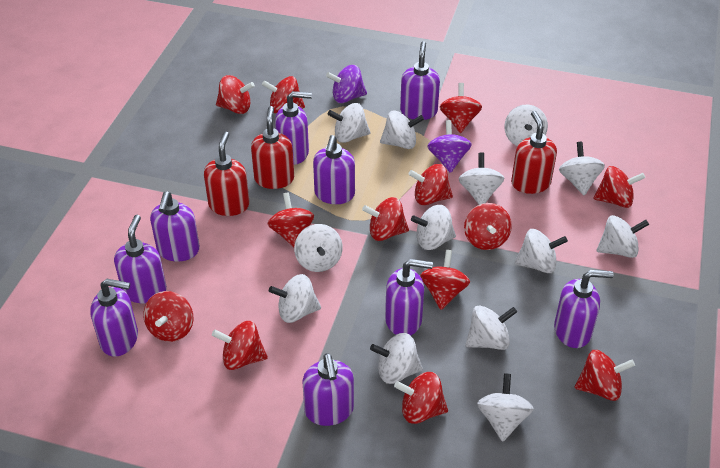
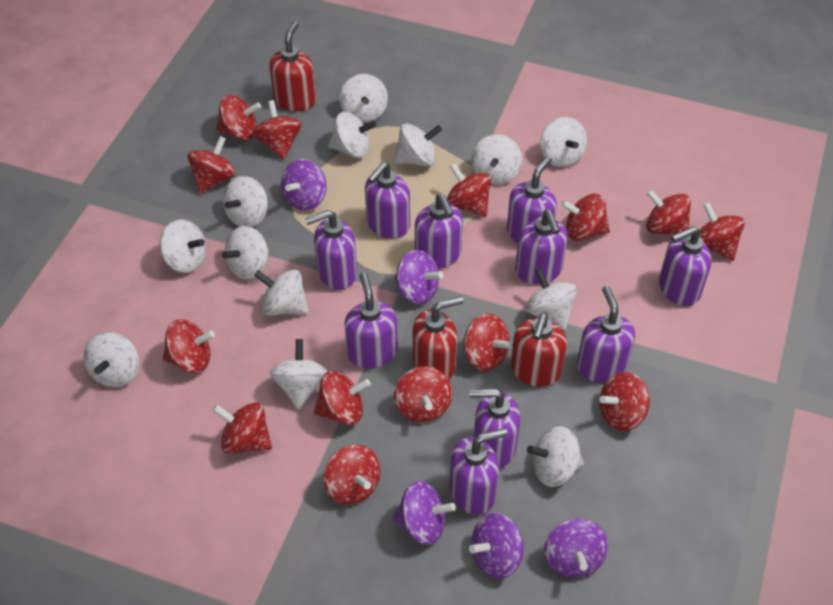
purple soap dispenser: [90,279,138,357] [114,215,167,303] [150,191,200,262] [275,91,312,165] [302,353,354,426] [313,135,355,204] [385,259,433,336] [400,41,440,120] [554,270,614,348] = 9 -> [305,210,357,290] [344,273,398,369] [365,162,410,239] [415,194,463,269] [449,428,508,515] [469,388,520,469] [507,156,557,244] [515,210,568,284] [577,286,635,382] [659,226,712,306] = 10
purple spinning top: [326,65,367,103] [428,120,472,173] = 2 -> [281,159,327,211] [392,481,456,545] [394,249,443,304] [469,513,523,579] [544,518,609,578] = 5
red spinning top: [143,291,193,342] [212,321,268,370] [216,75,255,114] [262,76,305,113] [267,192,314,247] [362,197,409,241] [394,372,448,424] [408,164,453,205] [420,250,470,310] [440,83,482,133] [464,203,512,250] [575,350,635,401] [593,166,645,208] = 13 -> [163,319,215,373] [188,136,236,194] [212,402,272,454] [216,95,261,140] [253,100,302,159] [314,371,371,425] [323,445,381,505] [394,366,452,422] [447,163,491,217] [463,314,512,371] [561,194,610,241] [599,372,650,431] [646,189,691,235] [699,202,745,261] = 14

